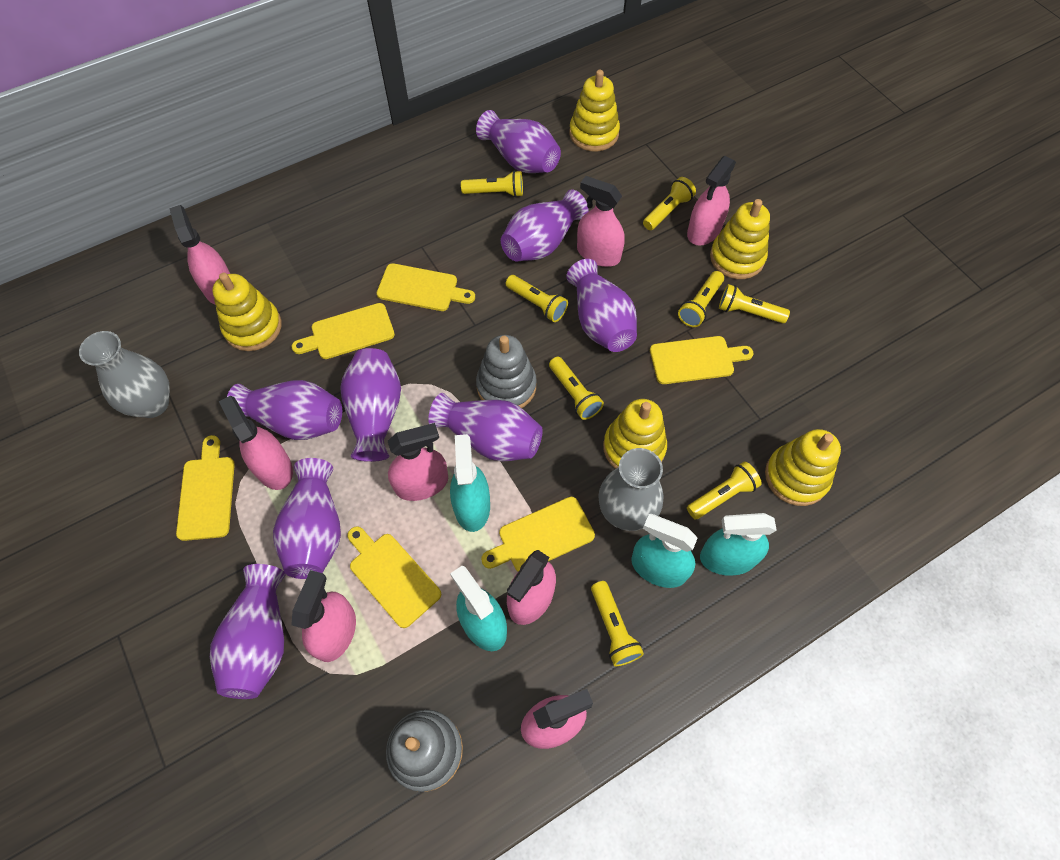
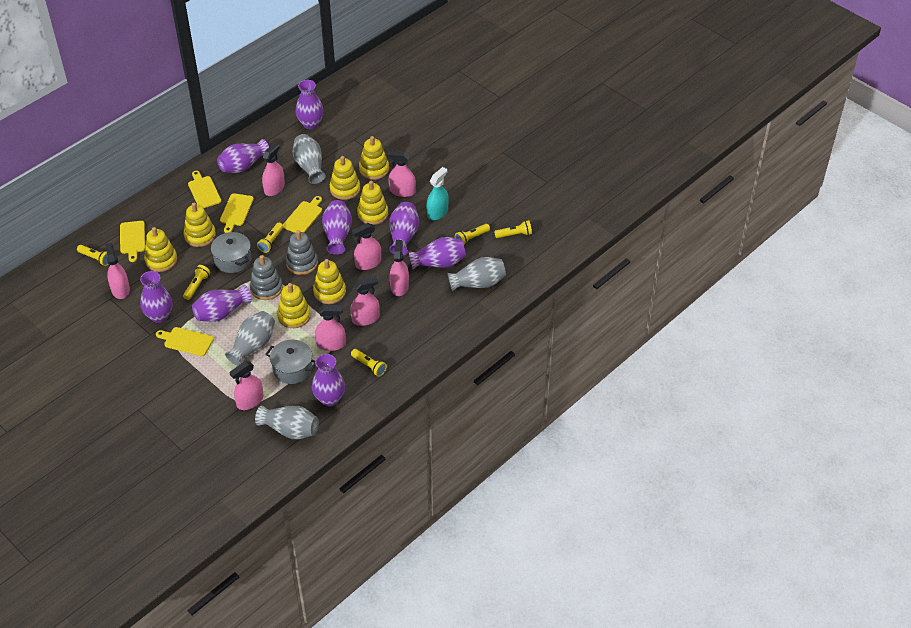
grey pot: none = 0 -> [211,232,251,273] [266,340,315,384] = 2
grey vase: [79,331,170,418] [598,448,663,531] = 2 -> [225,311,275,366] [255,405,319,439] [293,134,326,184] [447,257,506,291] = 4
turquoise spray bottle: [450,434,490,532] [450,566,507,651] [631,514,698,588] [700,513,777,576] = 4 -> [426,167,449,220] = 1
yellow cutting board: [176,435,235,541] [292,303,395,359] [347,526,441,628] [376,263,475,311] [481,497,595,571] [650,336,754,384] = 6 -> [120,221,145,262] [156,327,214,356] [188,171,221,208] [220,193,254,233] [283,196,322,233] = 5
yellow flashlight: [461,171,523,197] [506,275,568,322] [549,357,604,420] [591,581,644,666] [643,177,696,230] [678,271,724,327] [687,461,762,519] [719,284,790,323] = 8 -> [77,245,109,266] [183,265,210,300] [257,223,283,253] [351,349,387,377] [455,224,490,245] [494,220,532,238] = 6
yellow stacking toy: [213,273,282,351] [569,70,620,152] [603,399,667,469] [710,199,770,279] [765,429,841,506] = 5 -> [144,227,177,272] [184,203,216,247] [277,283,311,328] [313,259,346,304] [330,156,360,200] [357,181,388,225] [359,136,389,180] = 7

